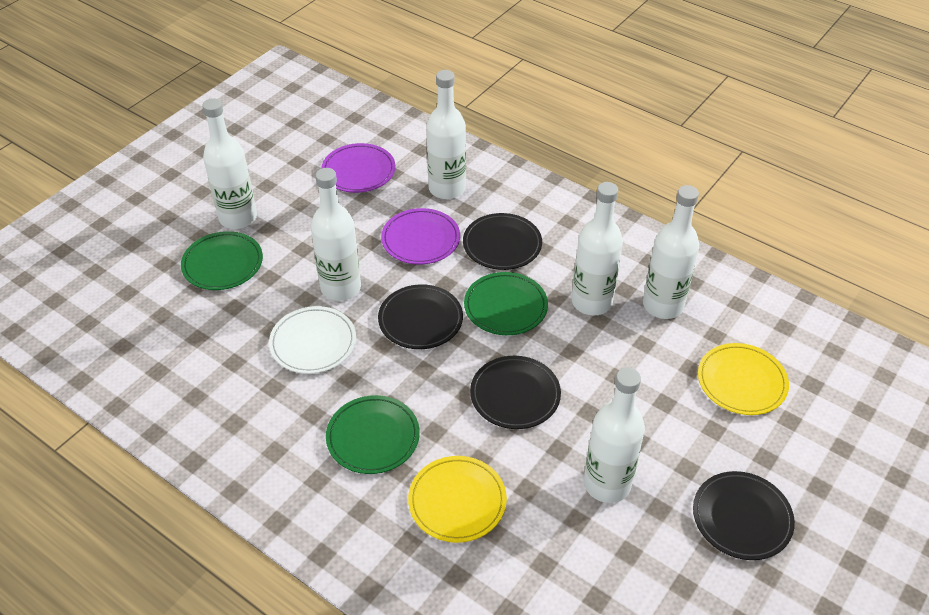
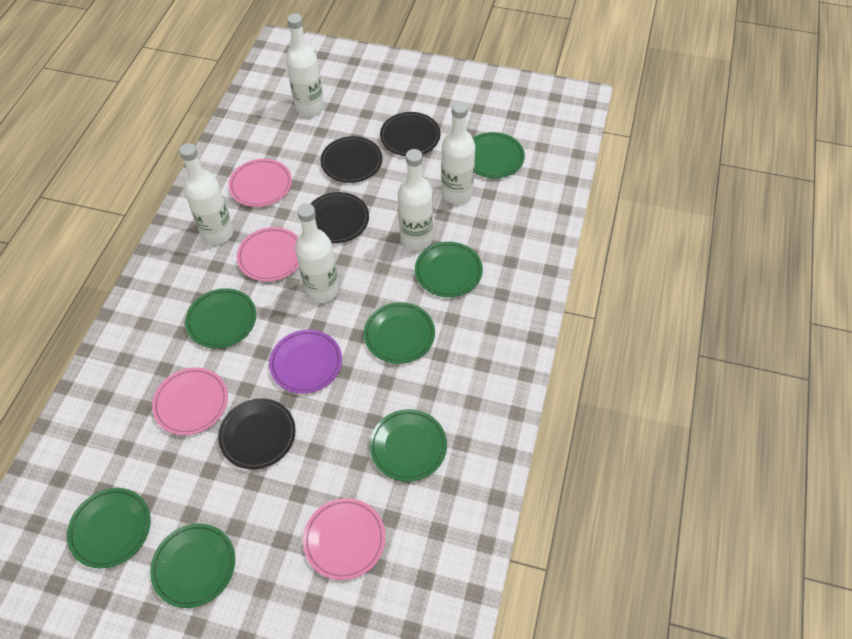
green plate: [181,231,263,290] [326,395,420,474] [464,272,548,335] = 3 -> [67,488,151,569] [150,523,235,608] [185,288,256,348] [364,302,435,364] [370,409,447,482] [415,242,483,297] [473,132,525,178] = 7
pink plate: none = 0 -> [152,367,228,435] [228,159,292,207] [237,227,299,281] [303,498,386,580] = 4
purple plate: [321,143,396,193] [381,208,460,265] = 2 -> [269,329,342,394] = 1
white bottle: [202,98,257,229] [311,168,361,301] [426,70,466,199] [572,182,623,315] [584,367,645,503] [643,185,699,319] = 6 -> [179,143,233,245] [286,14,324,117] [295,203,339,303] [398,149,433,251] [441,102,475,204] = 5
white plate: [269,306,356,374] = 1 -> none = 0
yellow plate: [408,456,507,543] [698,343,789,415] = 2 -> none = 0

